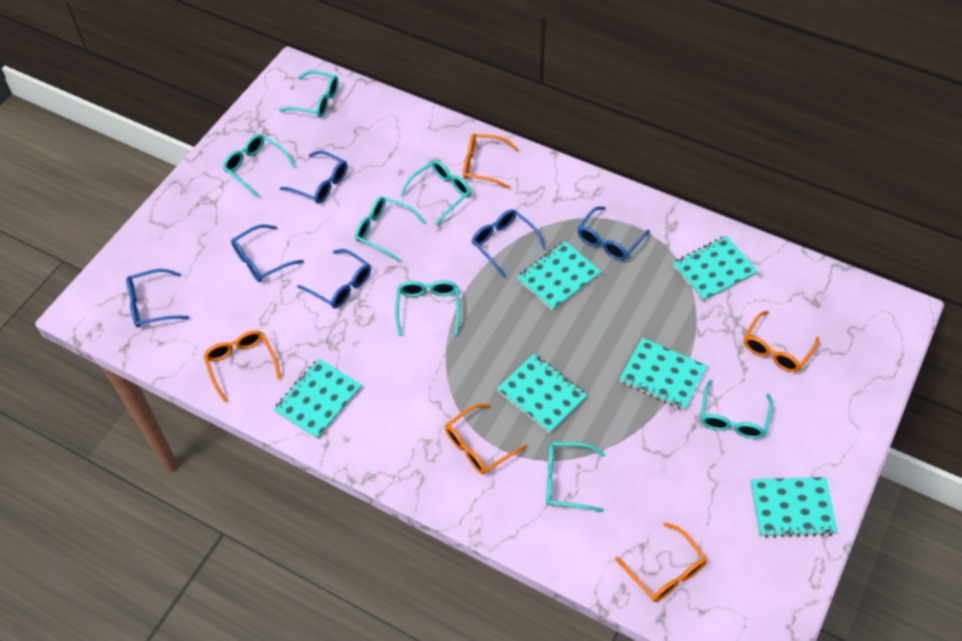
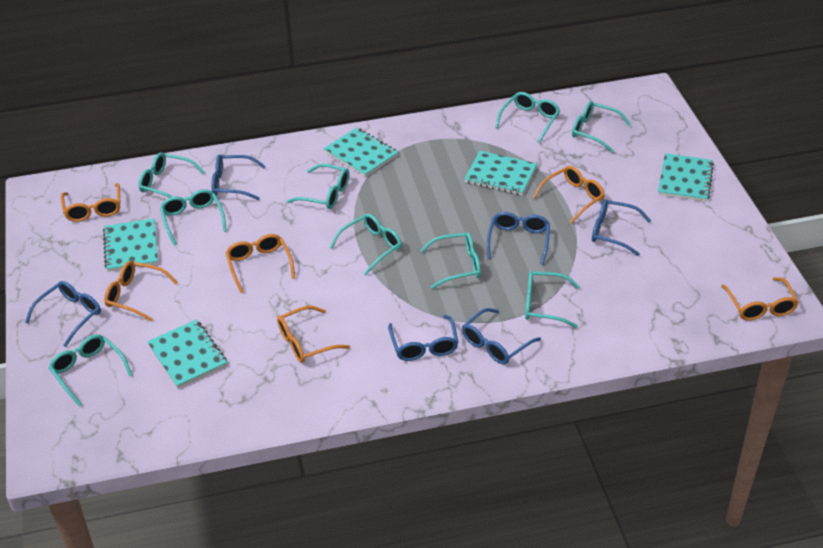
orange glasses: [203,330,281,403] [445,404,527,475] [463,134,518,189] [615,522,707,602] [744,311,819,372] = 5 -> [61,183,120,222] [104,261,178,322] [226,234,295,293] [277,306,350,363] [533,166,605,224] [721,277,799,321] = 6
turquoise glasses: [223,134,295,197] [279,70,339,118] [355,197,425,262] [395,280,460,336] [400,160,471,225] [546,442,605,512] [701,380,773,439] = 7 -> [49,334,132,406] [138,152,205,198] [160,189,227,245] [287,164,349,209] [329,213,402,275] [420,232,481,289] [495,92,560,142] [525,271,580,328] [572,101,631,152] = 9
turquoise notebook: [273,358,362,439] [497,354,587,433] [517,241,601,311] [619,338,707,410] [673,236,758,301] [750,477,838,538] = 6 -> [103,218,158,272] [147,320,227,388] [324,127,398,177] [464,151,537,195] [658,153,714,202] = 5

